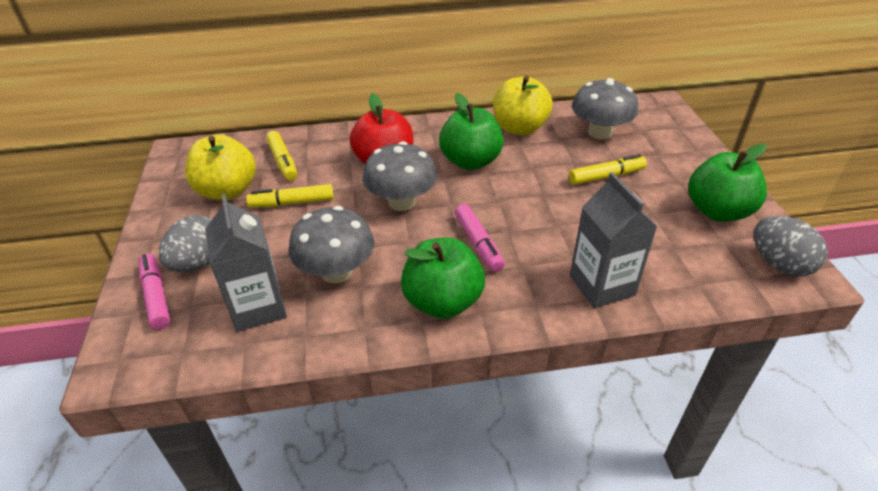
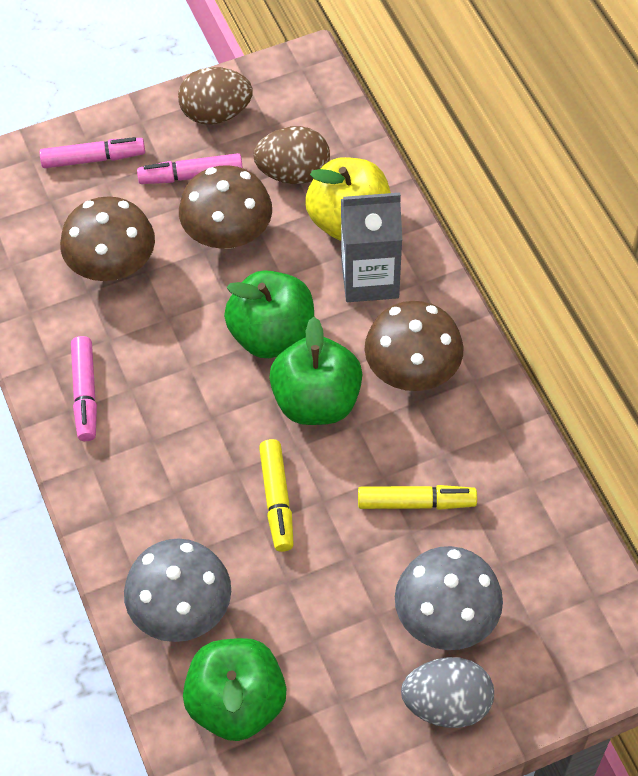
brown egg: none = 0 -> [178,67,253,125] [253,126,330,184] = 2
brown mushroom: none = 0 -> [60,196,155,281] [179,165,272,249] [365,301,464,391] = 3
grey carton: [205,194,287,332] [570,172,657,308] = 2 -> [341,192,402,302] = 1
grey egg: [159,215,212,273] [754,216,828,277] = 2 -> [401,657,494,728] = 1
grey mushroom: [289,206,374,283] [363,141,437,211] [572,78,638,140] = 3 -> [124,539,231,642] [395,546,503,650] = 2
pink marker: [139,253,170,330] [455,204,505,272] = 2 -> [40,137,145,168] [71,336,97,441] [137,153,243,184] = 3
red apple: [350,93,413,164] = 1 -> none = 0
yellow apple: [185,134,256,200] [493,76,553,136] = 2 -> [306,157,391,241] = 1
yellow marker: [246,184,334,208] [266,131,297,181] [569,154,647,185] = 3 -> [259,439,294,552] [358,485,477,510] = 2

